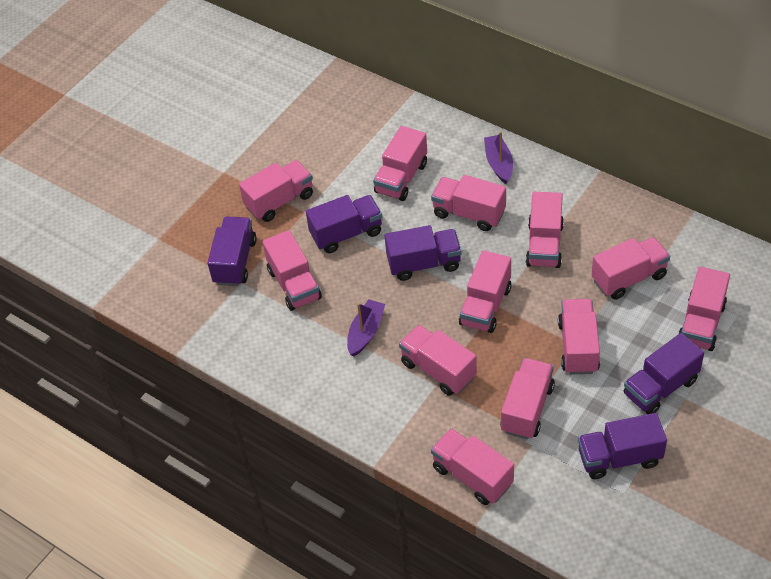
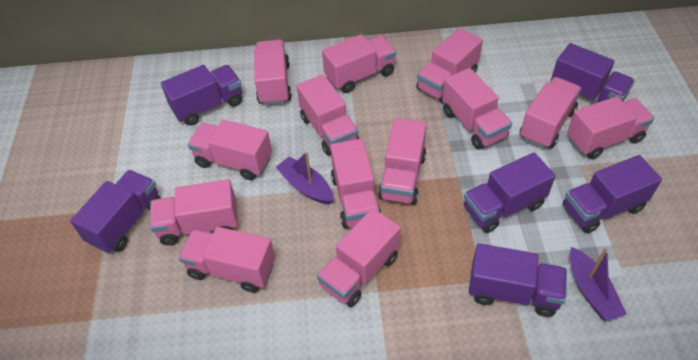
pink truck: [239,160,313,222] [262,230,322,311] [373,126,427,201] [399,325,477,396] [431,175,506,231] [431,428,514,505] [459,250,511,333] [500,358,555,439] [526,192,564,268] [558,299,600,374] [591,237,670,300] [678,267,730,351] = 12 -> [150,179,238,246] [179,227,275,293] [188,120,272,180] [254,40,292,105] [297,74,359,156] [317,208,401,307] [322,34,396,93] [330,139,382,228] [378,118,427,205] [416,28,483,103] [442,68,512,150] [519,77,582,148] [567,96,654,159] = 13
purple truck: [208,216,256,286] [306,195,382,253] [385,225,461,281] [578,413,667,479] [624,333,704,414] = 5 -> [70,170,161,253] [161,65,242,126] [464,153,556,233] [469,243,567,317] [551,43,635,103] [563,155,662,233] = 6

